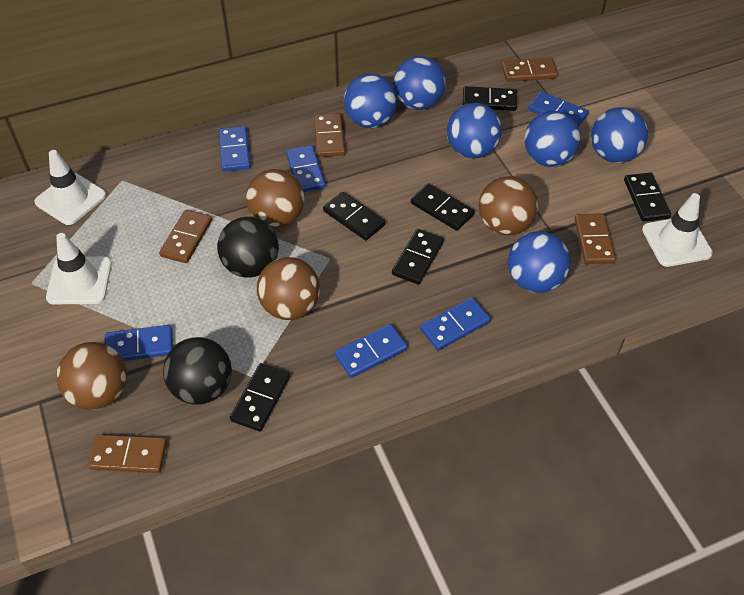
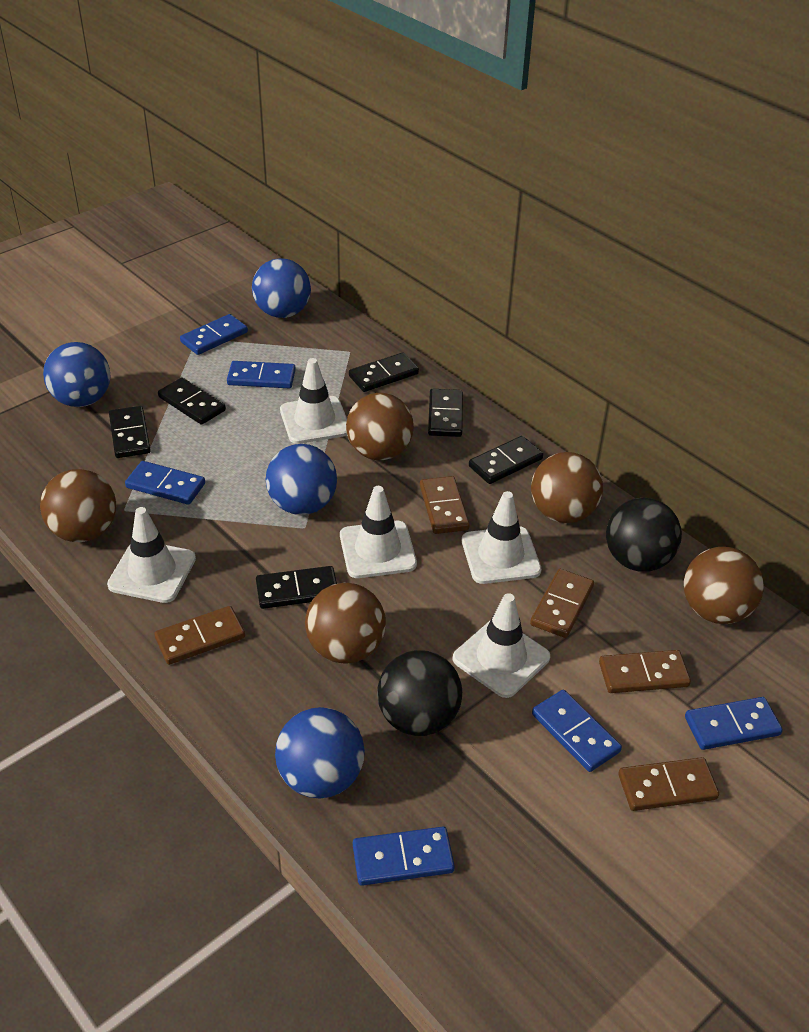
blue ball: [344,74,397,128] [393,56,446,110] [447,103,502,158] [508,231,571,293] [524,111,581,167] [591,107,648,163] = 6 -> [43,342,111,407] [252,258,311,318] [266,444,337,515] [275,707,365,798] = 4
brown ball: [56,342,127,410] [246,169,305,228] [257,257,320,320] [479,176,538,235] = 4 -> [40,469,116,542] [305,583,386,664] [346,393,414,460] [531,452,603,523] [684,547,764,624] = 5
white traffic cone: [35,150,106,225] [46,233,112,305] [642,193,713,267] = 3 -> [107,507,196,603] [280,358,347,444] [340,486,417,578] [452,593,550,698] [462,491,541,584] = 5

